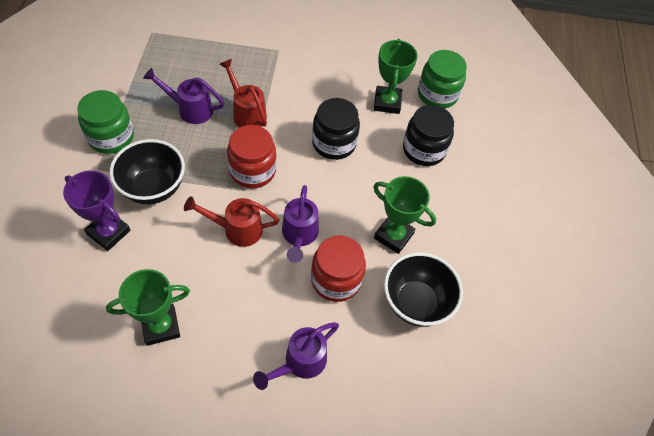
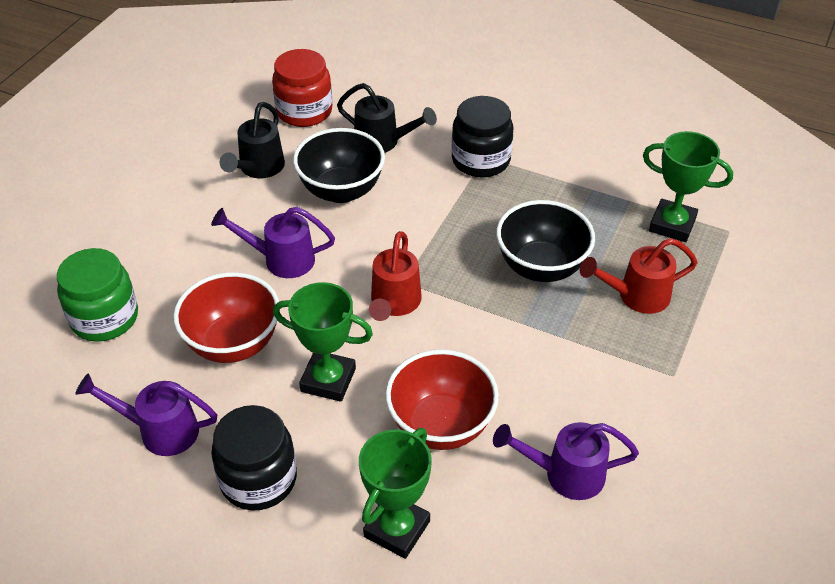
black watering can: none = 0 -> [220,102,285,178] [337,83,437,153] = 2
green jar: [77,90,134,154] [418,50,467,108] = 2 -> [57,248,138,342] = 1
purple trophy: [63,170,130,251] = 1 -> none = 0
red bowl: none = 0 -> [173,272,279,363] [385,349,499,450] = 2
red jar: [227,125,277,188] [311,235,366,302] = 2 -> [272,49,332,127] = 1

